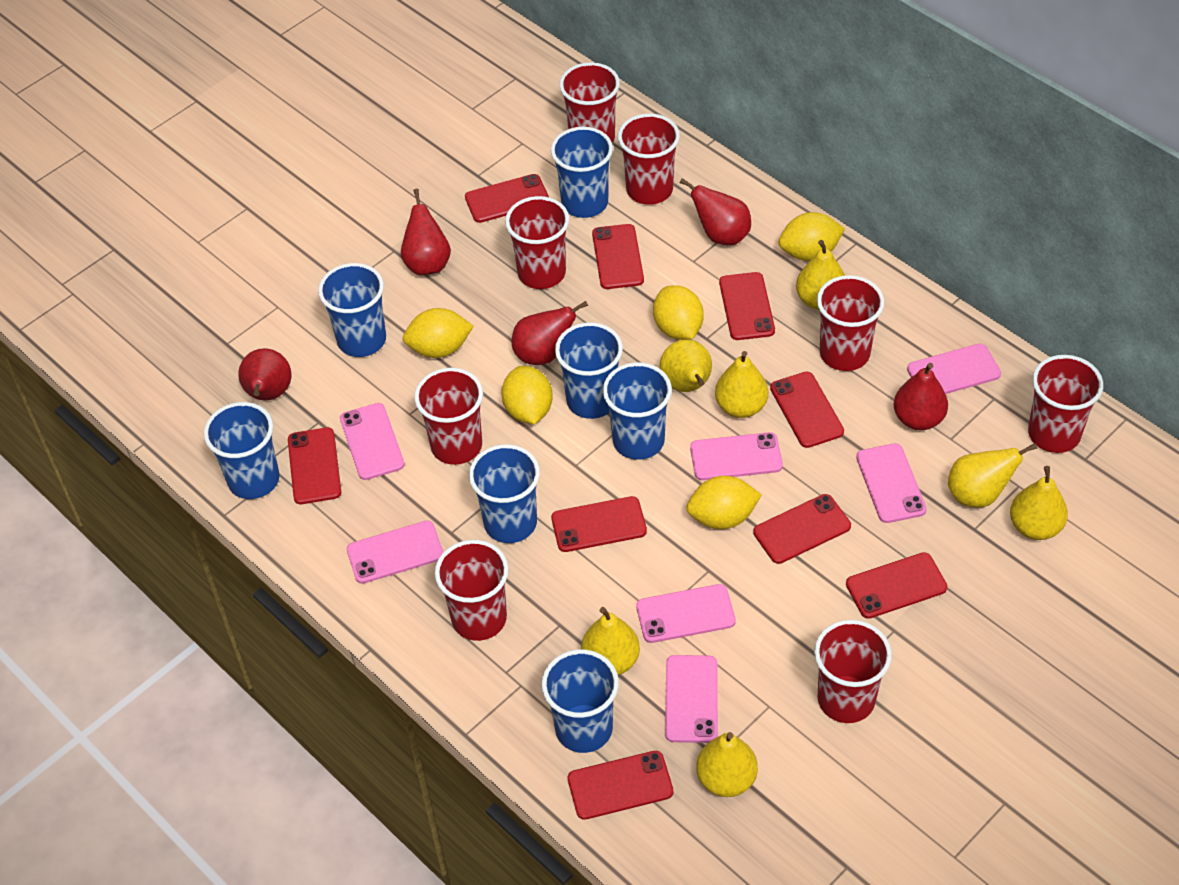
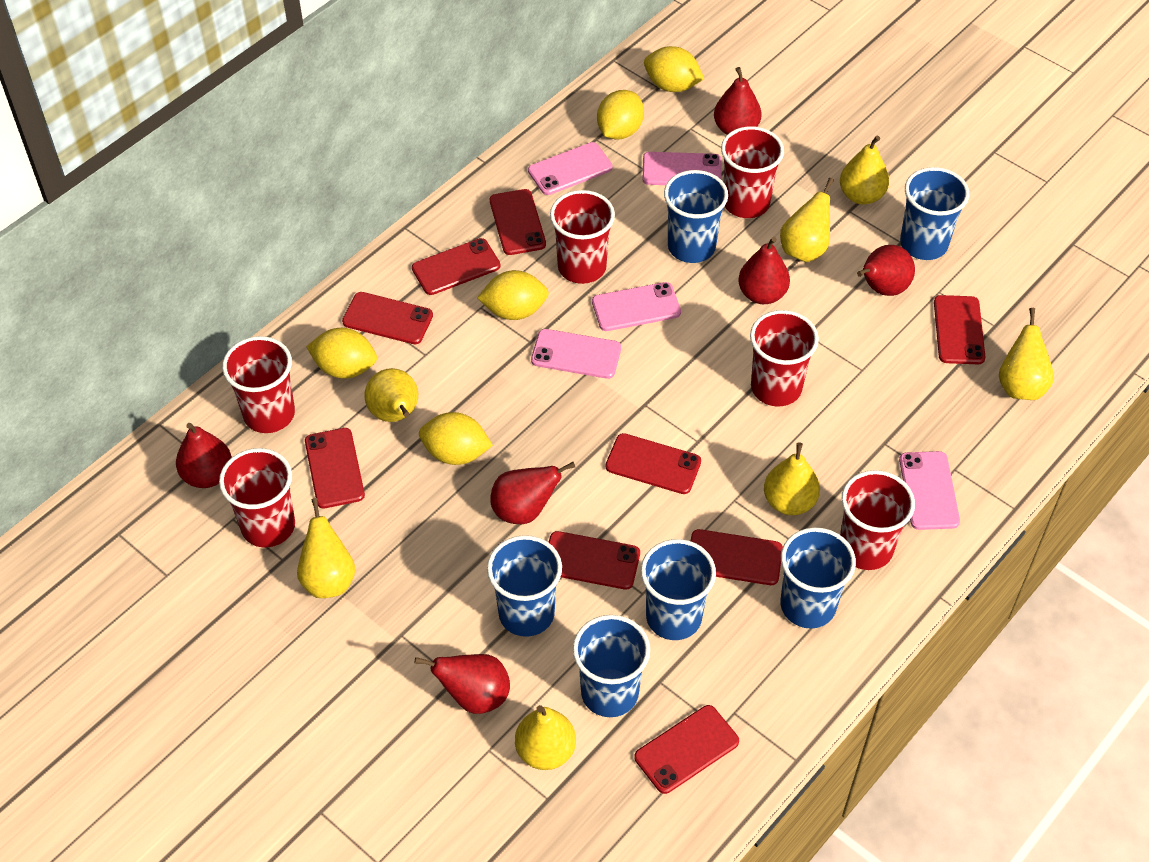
blue cup: [204,402,280,499] [318,263,386,357] [469,444,540,543] [542,649,619,753] [551,127,613,218] [555,322,623,419] [603,362,672,460] = 7 -> [487,535,562,637] [573,615,650,717] [641,539,716,640] [664,170,728,263] [781,527,856,629] [900,167,969,260] = 6
pink phone: [340,403,405,480] [347,520,443,584] [636,584,736,643] [665,655,718,743] [690,432,783,480] [856,443,927,523] [907,344,1001,394] = 7 -> [528,142,613,195] [531,329,621,379] [592,282,681,331] [643,152,722,185] [899,451,960,530] = 5
red cup: [414,368,483,465] [435,540,509,641] [505,196,569,289] [559,62,620,143] [618,114,680,205] [814,620,892,723] [817,275,884,371] [1028,355,1103,453] = 8 -> [219,448,295,547] [222,336,295,433] [550,190,615,284] [721,126,784,218] [750,310,819,406] [840,470,915,570] = 6
red pear: [238,348,291,401] [401,189,451,275] [512,301,588,365] [680,178,751,245] [894,363,948,430] = 5 -> [176,423,232,488] [414,654,510,714] [490,462,575,524] [714,67,761,135] [738,237,790,304] [857,245,915,296] = 6

